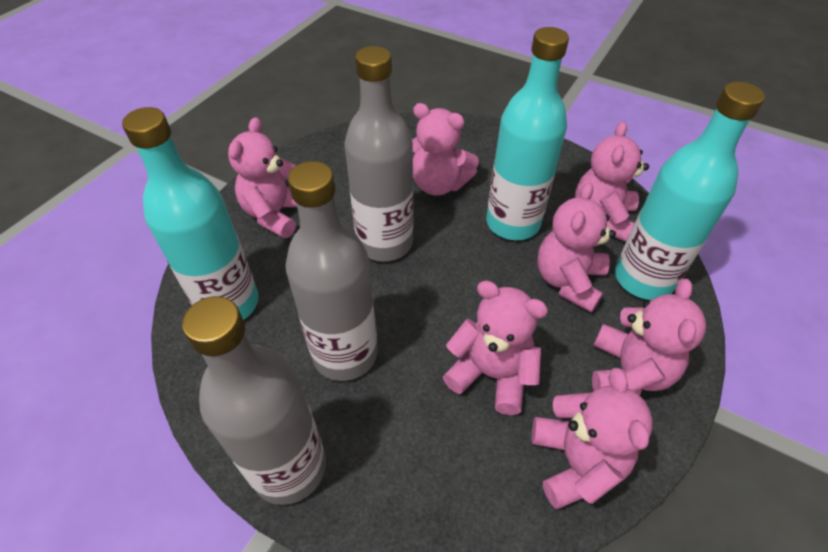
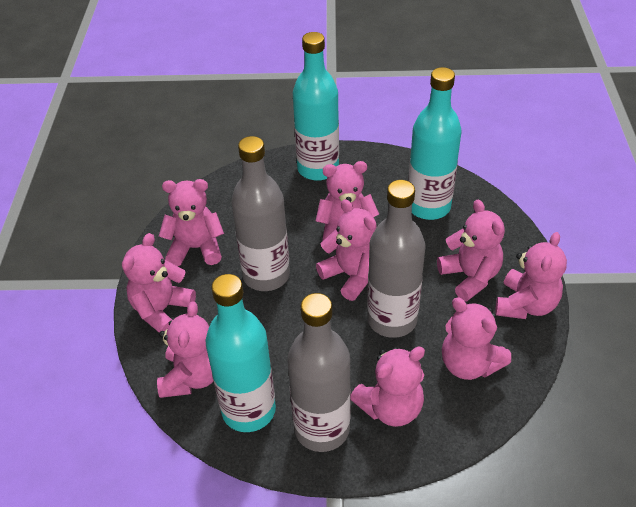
pink teddy bear: [228,117,297,238] [412,103,479,196] [443,281,548,415] [532,368,653,509] [537,182,616,313] [575,121,649,242] [592,279,706,395] = 7 -> [122,233,196,333] [157,301,213,398] [159,179,224,266] [316,161,379,241] [316,199,377,301] [351,346,425,427] [437,200,505,301] [442,297,511,380] [495,232,567,319] = 9

